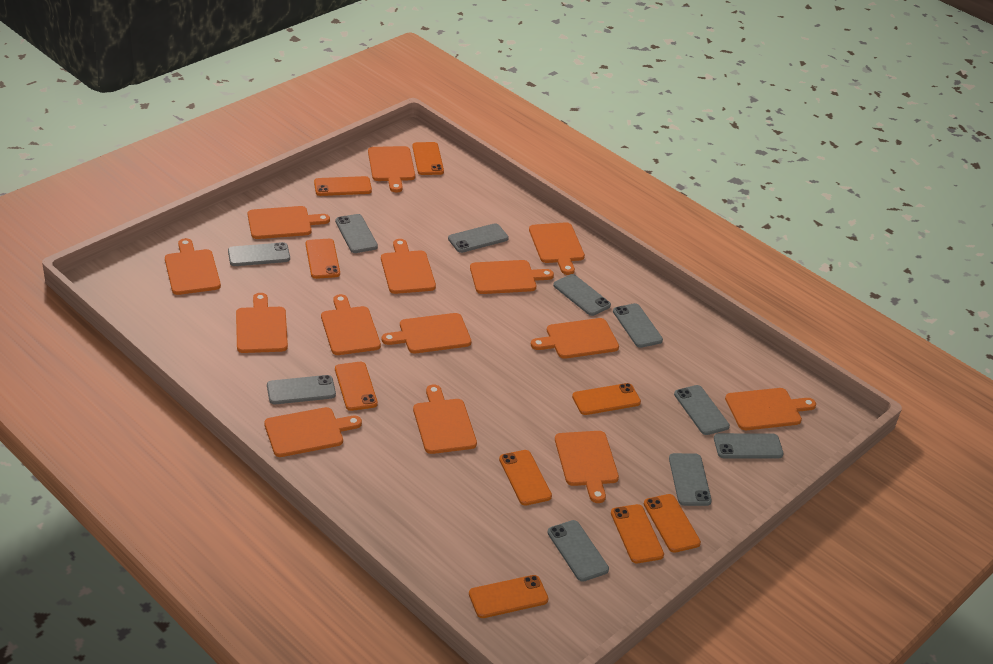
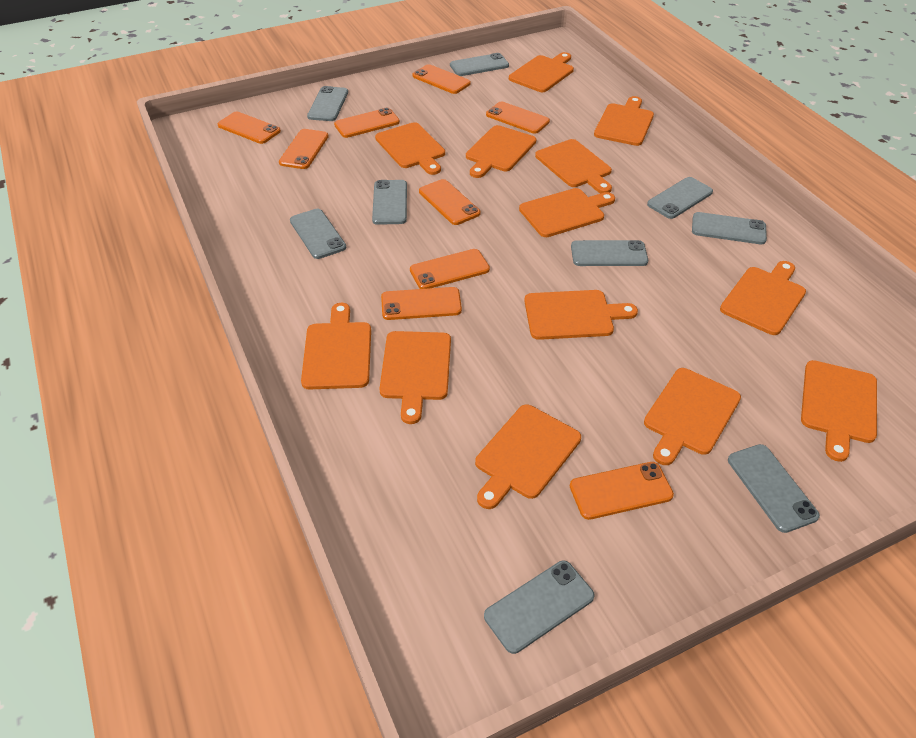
grey phone: [228,242,290,266] [267,375,336,404] [335,214,378,253] [448,223,509,253] [548,520,609,582] [553,274,611,316] [613,303,663,348] [669,453,712,506] [674,385,730,435] [714,433,784,458] = 10 -> [290,209,346,259] [307,86,348,121] [372,180,407,225] [450,53,509,76] [484,561,595,654] [571,240,648,266] [647,177,713,219] [692,212,767,244] [728,444,820,533] = 9
orange cutting board: [165,238,221,295] [236,293,288,353] [248,206,330,239] [264,407,362,457] [321,294,381,355] [368,146,415,193] [381,239,436,294] [382,313,471,353] [413,385,477,454] [470,260,554,294] [529,222,585,275] [531,318,619,359] [555,431,619,503] [725,388,816,430] = 14 -> [301,303,371,389] [375,122,445,175] [379,331,451,424] [466,125,536,178] [475,404,581,509] [509,52,574,92] [519,188,615,237] [524,290,638,340] [535,139,612,193] [594,96,654,146] [644,368,741,465] [720,261,806,335] [801,360,877,462] = 13

